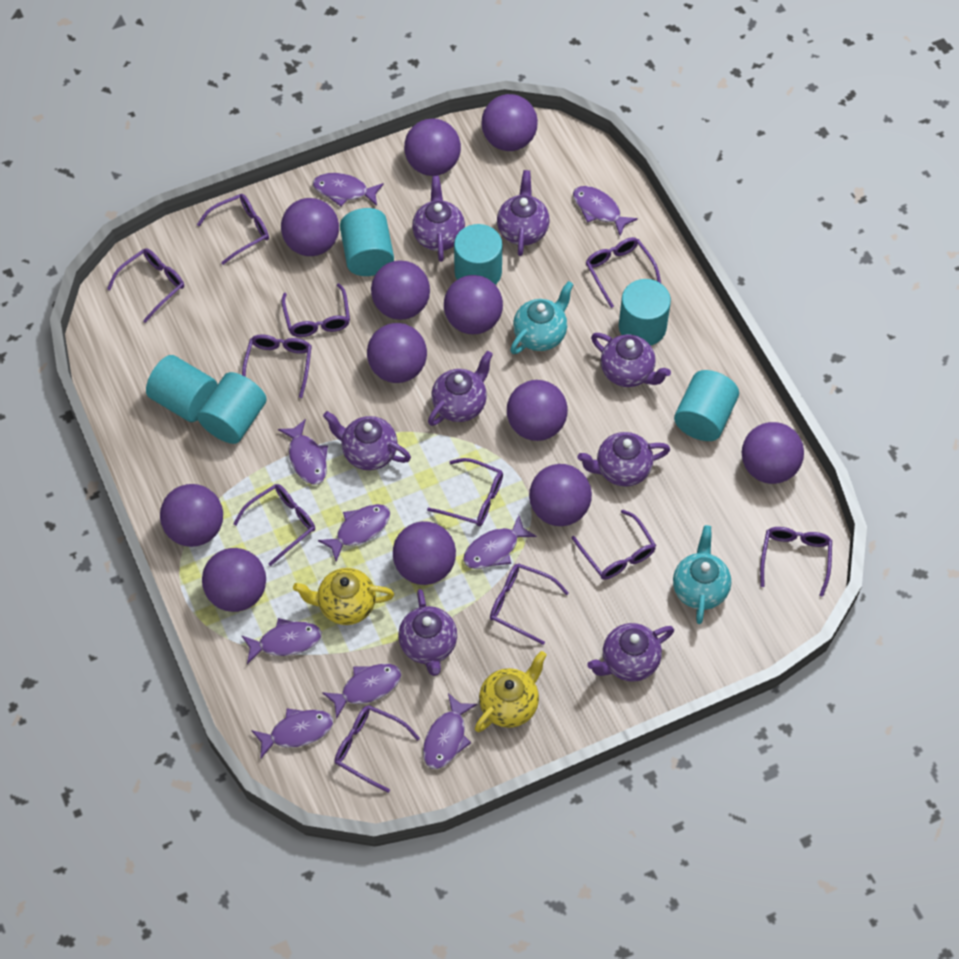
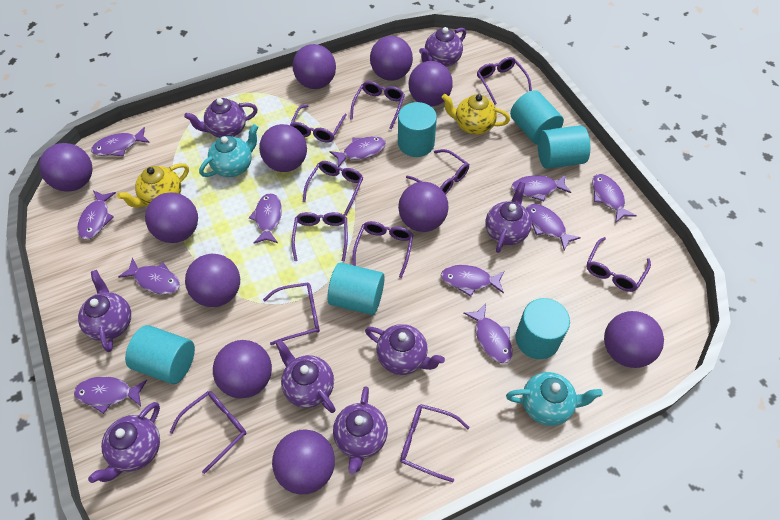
purple ball: [160,484,223,547] [202,548,266,612] [281,198,339,256] [367,323,427,383] [371,260,430,320] [393,521,456,585] [404,118,461,176] [444,275,503,334] [482,94,538,151] [507,380,568,441] [529,464,592,526] [742,422,804,484] = 12 -> [39,143,92,192] [145,192,198,243] [185,254,240,307] [213,340,272,398] [259,124,307,172] [272,429,335,494] [293,44,336,89] [370,36,413,81] [398,182,448,232] [408,61,453,106] [604,311,664,368] = 11
purple fish: [241,618,322,664] [251,708,333,759] [278,419,328,485] [313,173,384,206] [318,504,390,562] [322,664,402,719] [423,693,477,769] [463,515,537,569] [573,186,638,236] = 9 -> [74,376,147,414] [77,190,116,240] [91,127,150,156] [118,258,180,295] [249,193,282,244] [329,136,386,167] [441,265,505,297] [463,304,513,364] [512,175,572,201] [526,204,581,251] [592,174,637,223] = 11

